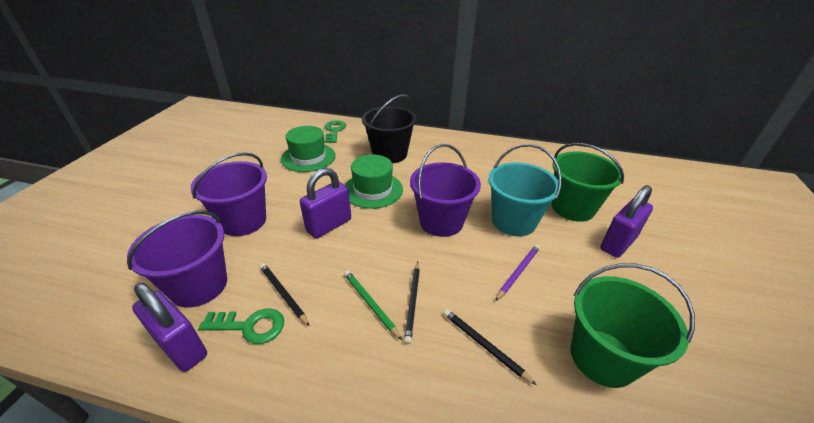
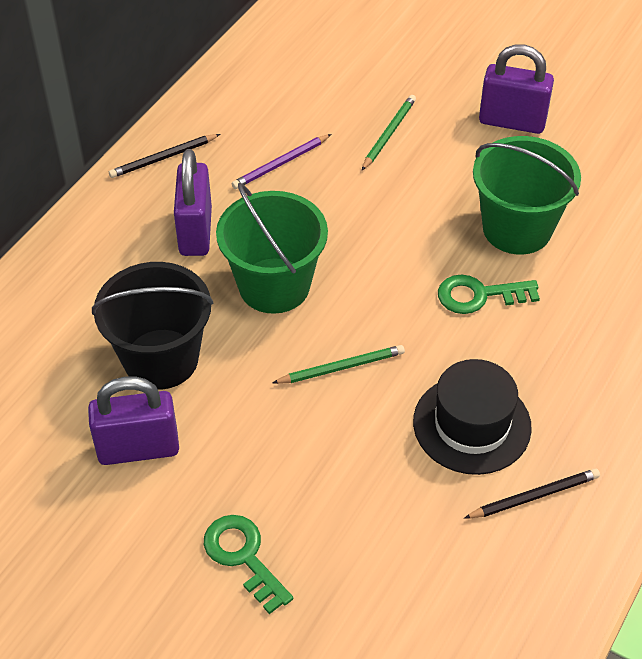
black hat: none = 0 -> [413,359,532,475] = 1
black pencil: [260,263,309,326] [404,262,420,344] [443,309,537,385] = 3 -> [109,134,220,178] [464,468,600,519] = 2
green hat: [281,126,336,172] [345,155,403,209] = 2 -> none = 0
green pencil: [344,270,402,340] = 1 -> [273,345,405,384] [362,95,416,170] = 2
purple bucket: [127,211,227,308] [190,152,267,236] [410,144,481,237] = 3 -> none = 0
turquoise bucket: [488,144,562,236] = 1 -> none = 0

